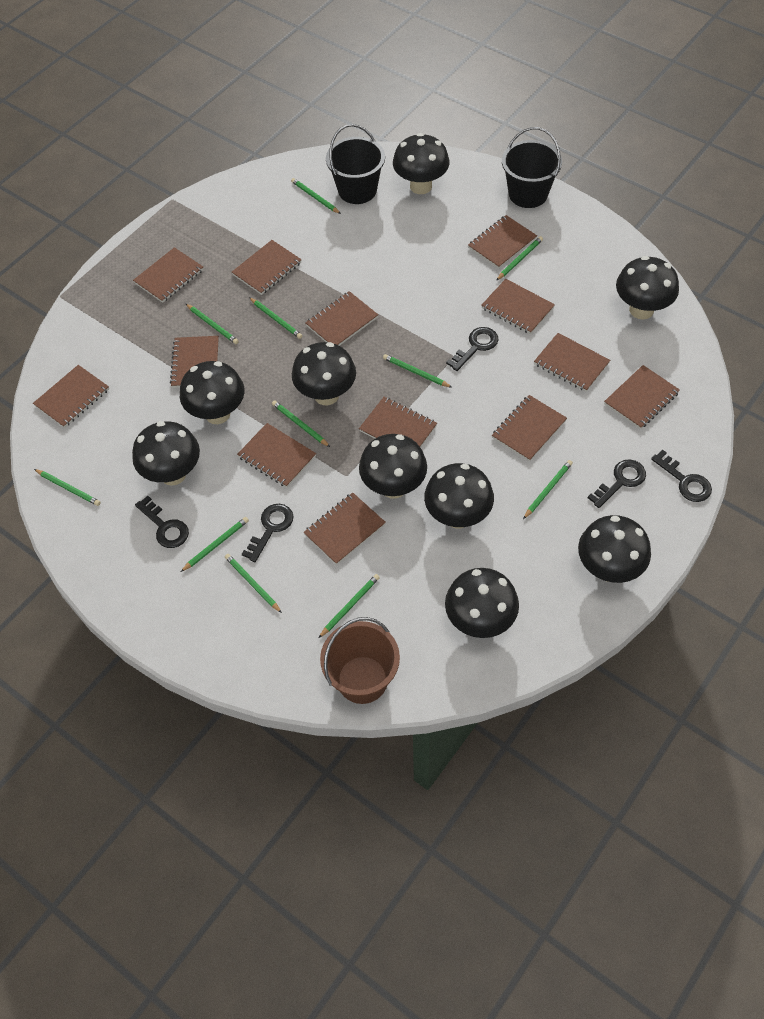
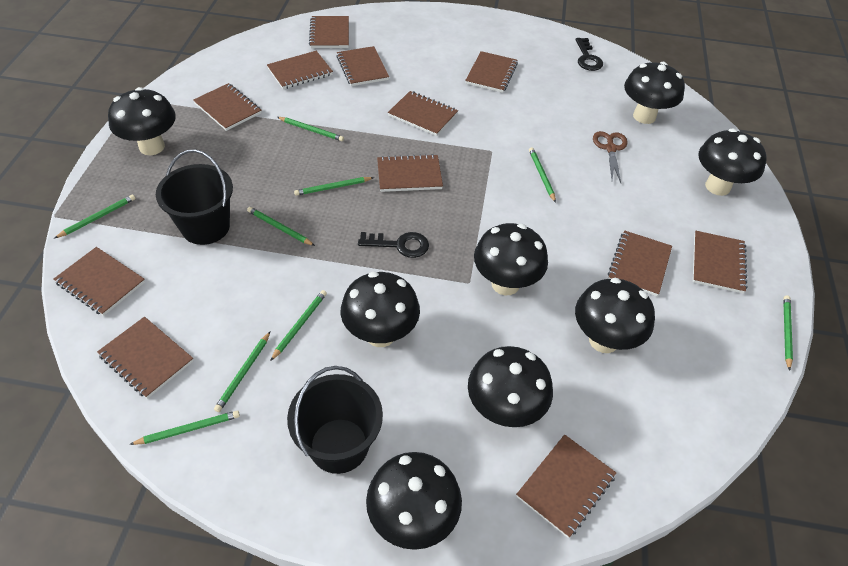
black key: [135,496,189,548] [242,504,293,562] [446,327,498,371] [588,459,646,508] [651,450,712,502] = 5 -> [358,232,429,258] [576,38,603,71] = 2
black mushroom: [132,421,200,486] [180,361,244,424] [292,342,356,405] [359,434,427,499] [393,133,449,194] [424,463,494,529] [445,568,519,638] [578,515,651,583] [616,256,679,320] = 9 -> [108,87,176,155] [341,272,420,347] [366,452,462,550] [468,346,553,427] [474,223,548,295] [575,278,655,353] [624,62,685,124] [698,128,767,196] = 8
brown bucket: [320,617,400,704] = 1 -> none = 0
brown notebook: [33,365,109,428] [133,247,204,303] [170,336,219,388] [232,240,301,295] [237,423,316,488] [303,492,386,565] [305,291,378,346] [359,397,437,448] [468,215,537,269] [481,279,555,334] [492,395,567,461] [534,333,610,392] [604,365,680,429] = 13 -> [54,247,145,316] [97,317,193,399] [193,83,261,131] [267,51,333,89] [309,16,349,48] [336,46,389,86] [377,154,443,192] [388,91,458,136] [465,51,518,93] [516,435,616,538] [608,230,672,296] [693,231,747,294] = 12
brown scissors: none = 0 -> [593,131,627,183] = 1
green pencil: [34,469,101,506] [181,517,249,572] [186,304,239,344] [225,554,282,613] [249,297,302,339] [272,401,330,447] [291,178,341,214] [319,574,380,638] [383,354,452,388] [496,236,543,281] [523,460,573,519] = 11 -> [55,194,136,238] [129,410,240,445] [214,331,271,412] [247,207,315,246] [270,290,327,361] [277,117,344,141] [294,177,374,196] [529,147,556,203] [783,295,793,371] = 9

